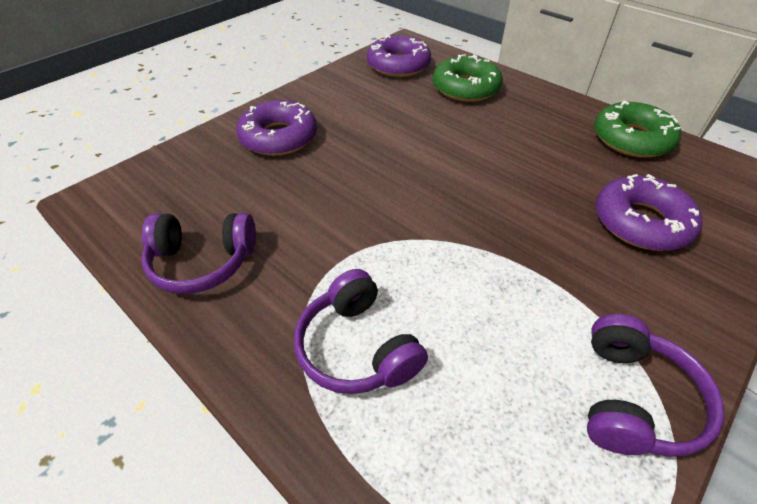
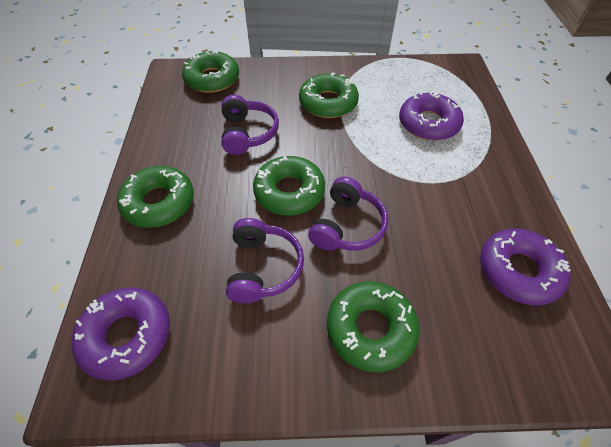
green donut: [433,54,503,102] [594,100,681,158] = 2 -> [117,166,194,228] [182,51,239,93] [253,156,325,216] [299,72,359,118] [327,281,420,372] = 5

